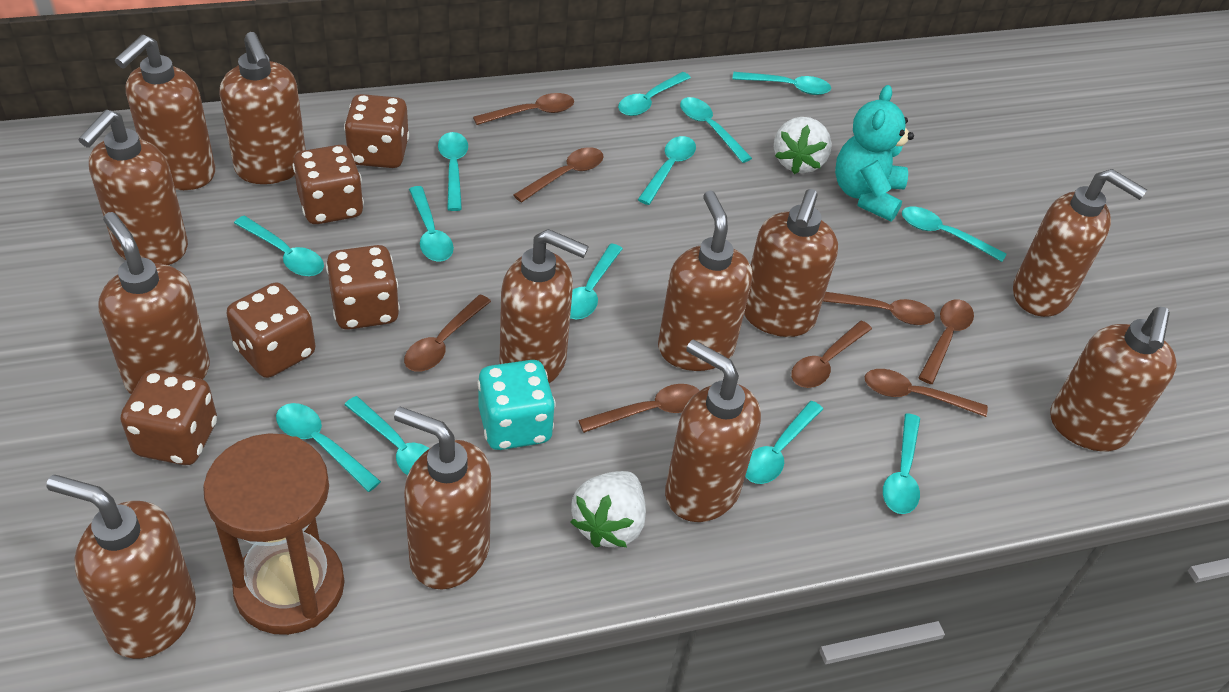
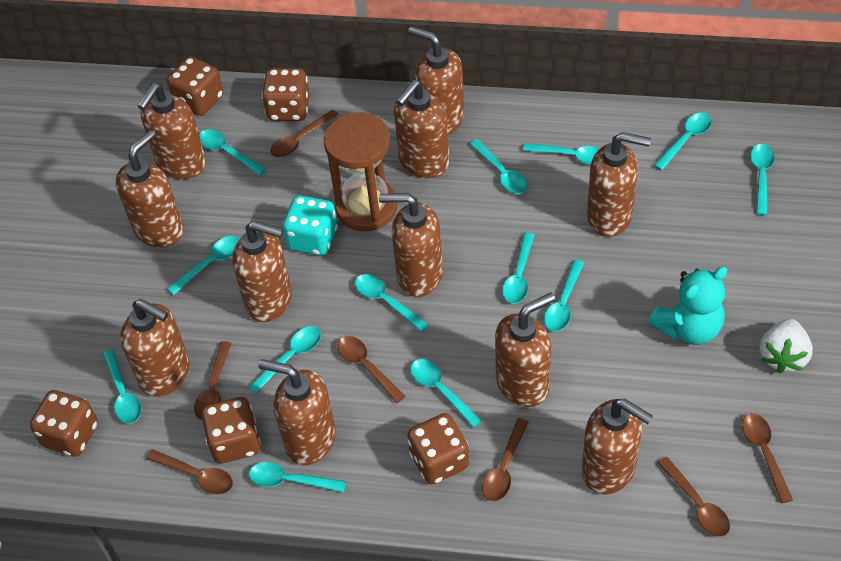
brown soap dispenser: [47,475,196,659] [79,110,188,265] [98,212,210,394] [115,35,215,190] [219,32,306,184] [394,407,491,589] [499,229,589,383] [658,191,753,371] [665,339,761,522] [744,189,838,337] [1013,169,1147,317] [1051,307,1177,451] = 12 -> [116,130,184,248] [120,299,190,397] [138,83,206,179] [232,221,292,322] [258,359,336,465] [379,193,443,297] [394,80,450,178] [408,26,464,135] [495,293,555,407] [582,398,653,495] [587,132,651,237] = 11
brown spoon: [404,294,491,372] [473,93,574,125] [513,147,603,203] [578,384,700,433] [791,321,872,388] [823,292,935,325] [865,369,988,417] [918,299,974,384] = 8 -> [146,449,233,494] [194,341,232,420] [270,109,339,158] [337,336,405,403] [482,418,529,501] [658,457,730,537] [742,413,793,503] = 7
white strawberry: [571,471,646,548] [774,117,832,174] = 2 -> [759,319,813,373] = 1

